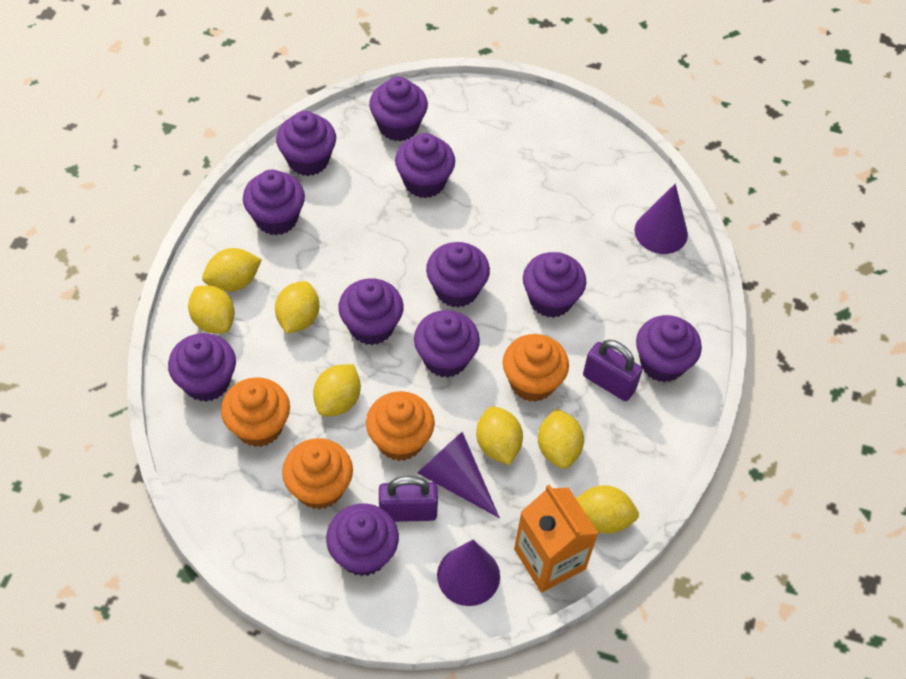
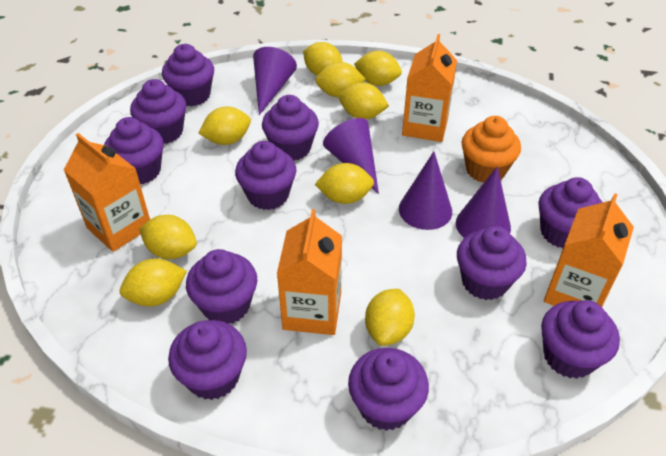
orange carton: [514,484,599,593] = 1 -> [64,133,150,252] [277,209,342,335] [402,34,457,142] [544,193,634,307] = 4
orange cupcake: [221,377,290,447] [282,438,353,510] [366,391,435,461] [503,334,569,402] = 4 -> [462,116,521,183] = 1
purple cone: [417,432,500,518] [437,540,500,606] [635,184,688,254] = 3 -> [253,47,297,115] [323,118,379,194] [399,151,452,230] [456,167,511,238] = 4
purple padlock: [379,476,438,522] [583,340,642,401] = 2 -> none = 0
yellow lemon: [188,286,235,334] [202,248,262,292] [275,281,319,334] [313,364,361,417] [476,406,523,465] [538,409,584,469] [576,485,639,534] = 7 -> [120,259,187,306] [139,215,197,259] [199,107,251,145] [303,42,343,76] [315,62,366,98] [315,163,374,204] [339,82,389,119] [354,51,402,86] [365,289,415,346] = 9

